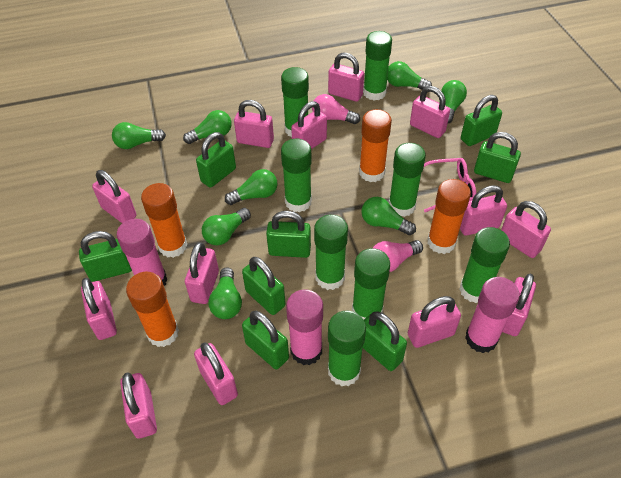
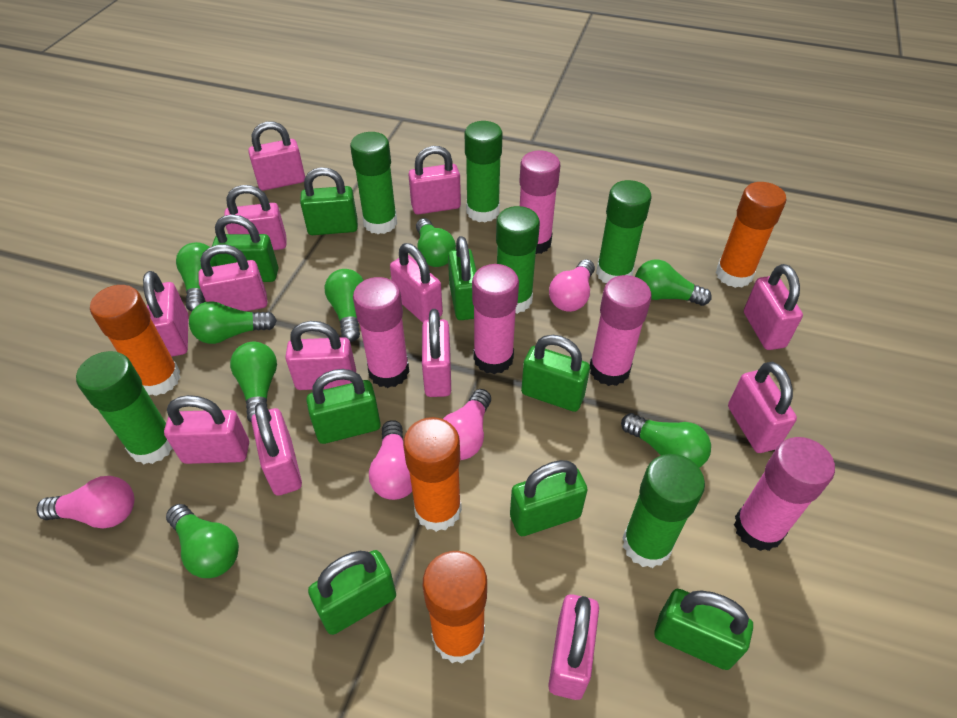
green glue stick: [281,67,309,138] [281,139,312,212] [314,215,348,290] [328,311,366,386] [352,248,390,319] [363,31,392,101] [389,143,426,217] [459,227,510,303] = 8 -> [76,351,173,464] [350,132,397,234] [465,121,502,223] [496,206,540,314] [596,180,652,283] [622,454,705,568] = 6
pink glasses: [424,158,476,212] = 1 -> none = 0
pink glue stick: [117,219,167,286] [286,289,323,365] [465,277,520,353] = 3 -> [353,277,409,388] [472,264,519,374] [520,151,560,254] [590,275,652,386] [734,437,835,551] = 5
pink light bulb: [312,94,360,124] [373,240,423,272] = 2 -> [36,476,134,529] [369,420,412,500] [443,389,491,460] [549,259,595,312] = 4

